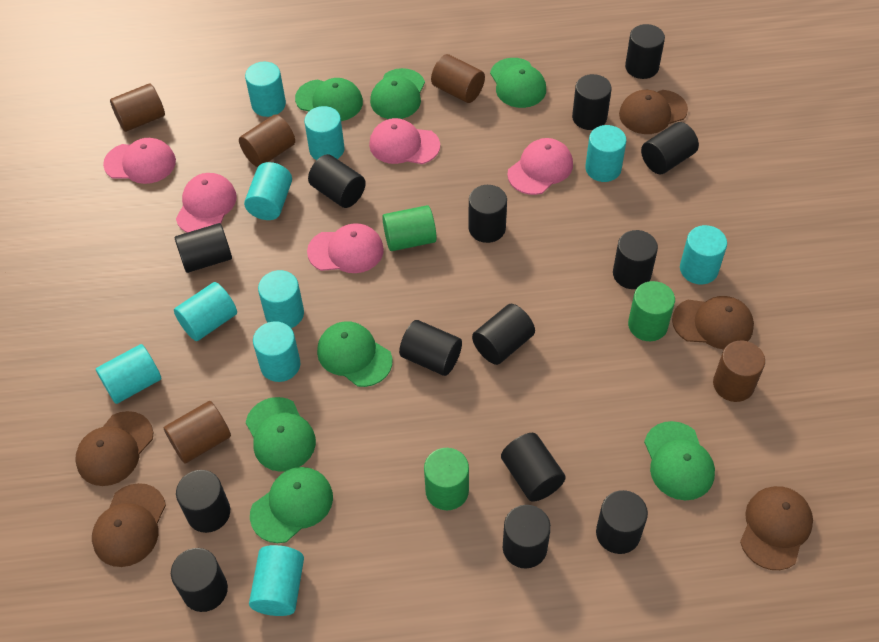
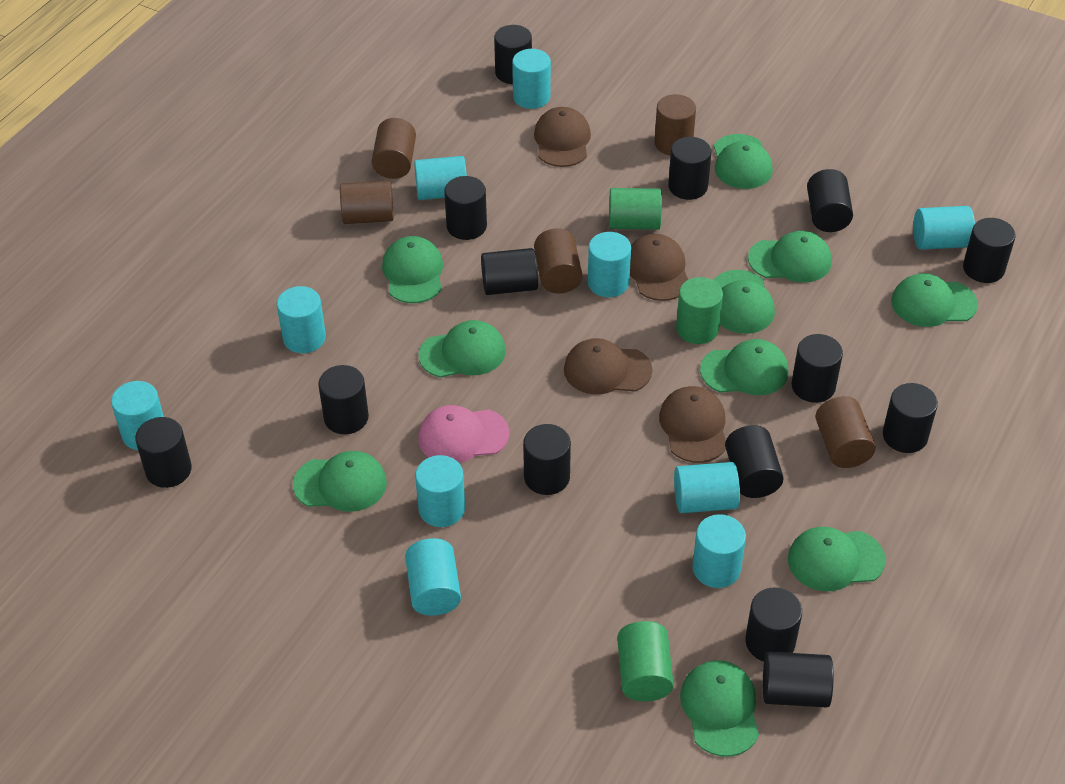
brown cap: [75,411,153,486] [92,483,166,567] [619,90,688,134] [672,296,754,350] [740,486,813,570] = 5 -> [534,107,591,167] [564,338,653,395] [630,234,688,301] [659,386,726,463] = 4
green cap: [246,397,316,472] [250,467,333,543] [295,78,363,121] [317,321,392,387] [370,68,425,119] [490,58,546,108] [644,421,715,500] = 7 -> [293,451,387,512] [382,236,443,303] [419,320,506,378] [680,660,759,757] [700,339,789,395] [713,270,775,334] [714,134,773,189] [748,231,832,283] [788,527,886,591] [891,273,978,327] = 10
pink cap: [103,138,176,184] [176,173,237,233] [307,223,384,273] [369,118,440,164] [507,138,573,195] = 5 -> [418,405,509,463] = 1

